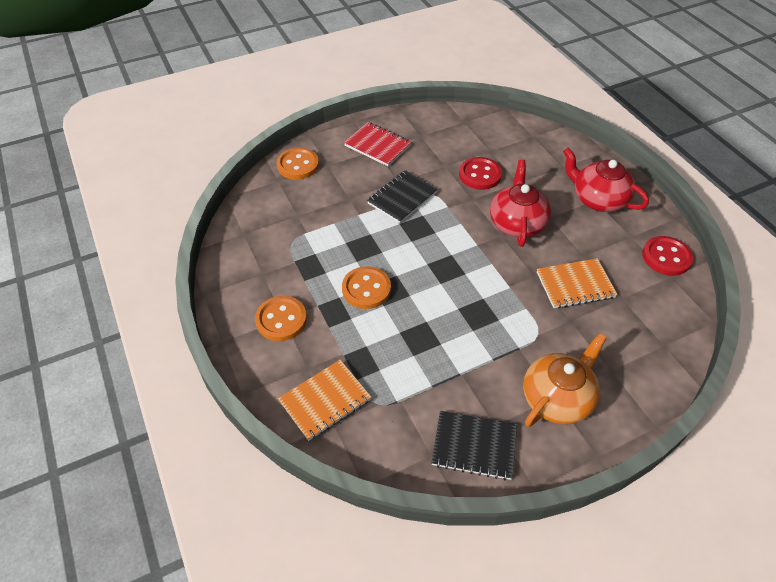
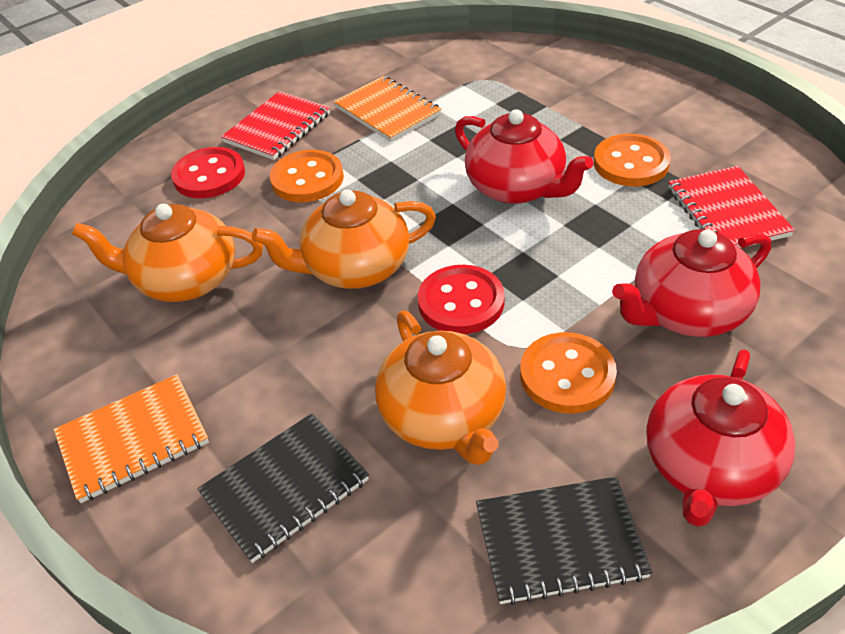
orange teapot: [523,333,607,427] = 1 -> [72,204,263,302] [252,189,436,289] [375,311,506,465] = 3
red notebook: [344,122,411,166] = 1 -> [221,91,330,160] [668,166,795,248] = 2
red teapot: [490,159,551,247] [563,148,649,212] = 2 -> [455,109,594,204] [612,229,771,337] [646,349,795,527] = 3

